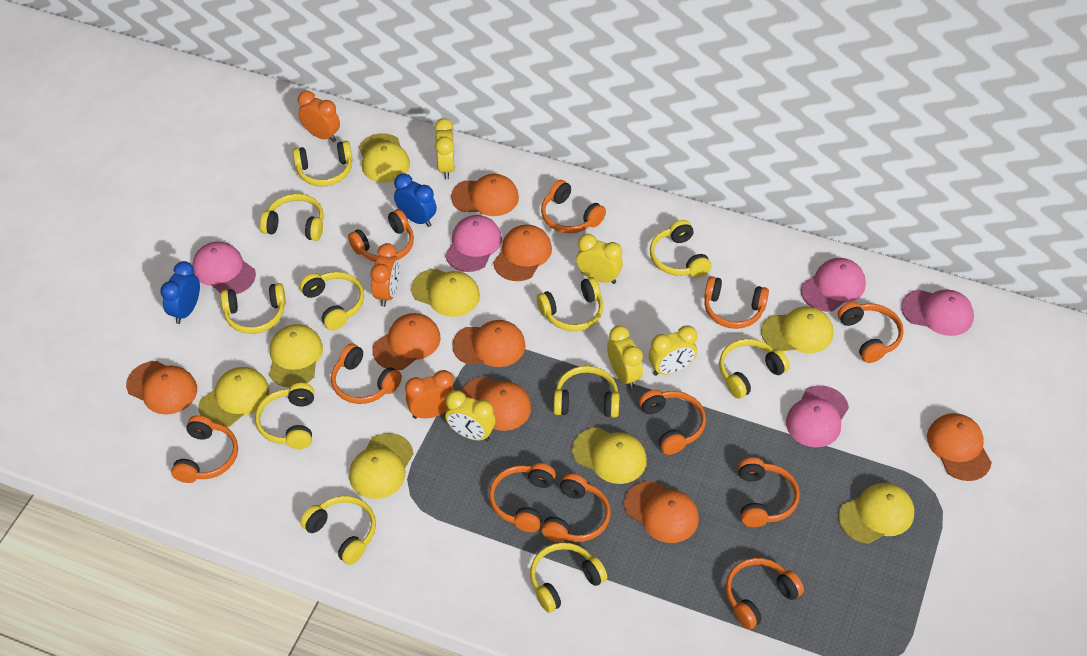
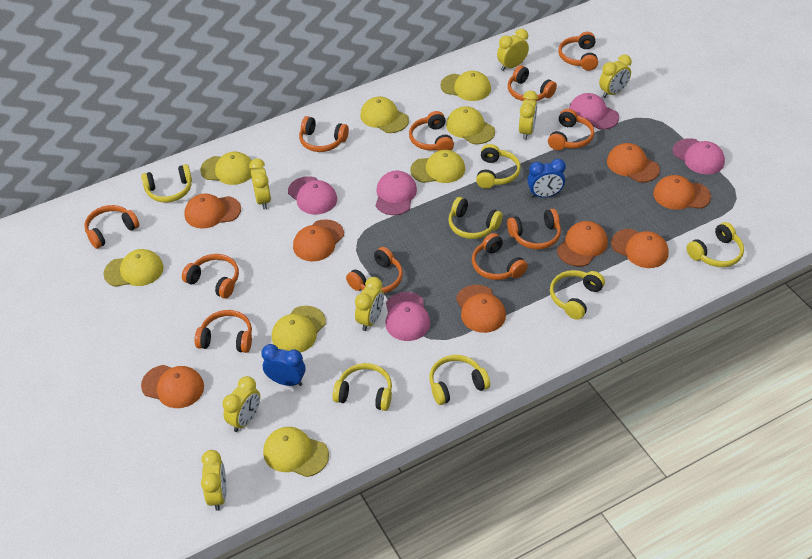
orange clock: [298,91,340,142] [371,243,400,307] [405,370,454,419] = 3 -> none = 0
yellow clock: [435,118,455,179] [445,390,495,441] [576,234,623,284] [607,325,643,389] [649,325,697,376] = 5 -> [201,450,226,511] [222,376,260,432] [249,158,271,210] [355,277,384,331] [497,29,529,71] [519,91,538,140] [599,55,632,98] = 7
yellow headphones: [221,283,286,334] [255,383,314,449] [260,194,324,241] [293,141,352,186] [300,272,364,330] [300,496,376,565] [530,542,607,613] [537,277,603,331] [554,366,619,418] [650,220,711,278] [719,339,790,399] = 11 -> [141,164,192,203] [332,363,392,411] [429,355,490,405] [448,197,503,239] [476,144,521,189] [550,270,605,320] [686,222,744,267] = 7

